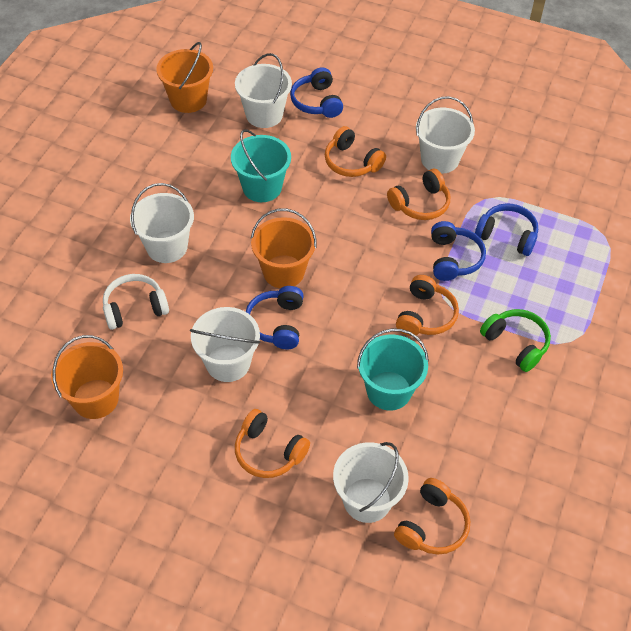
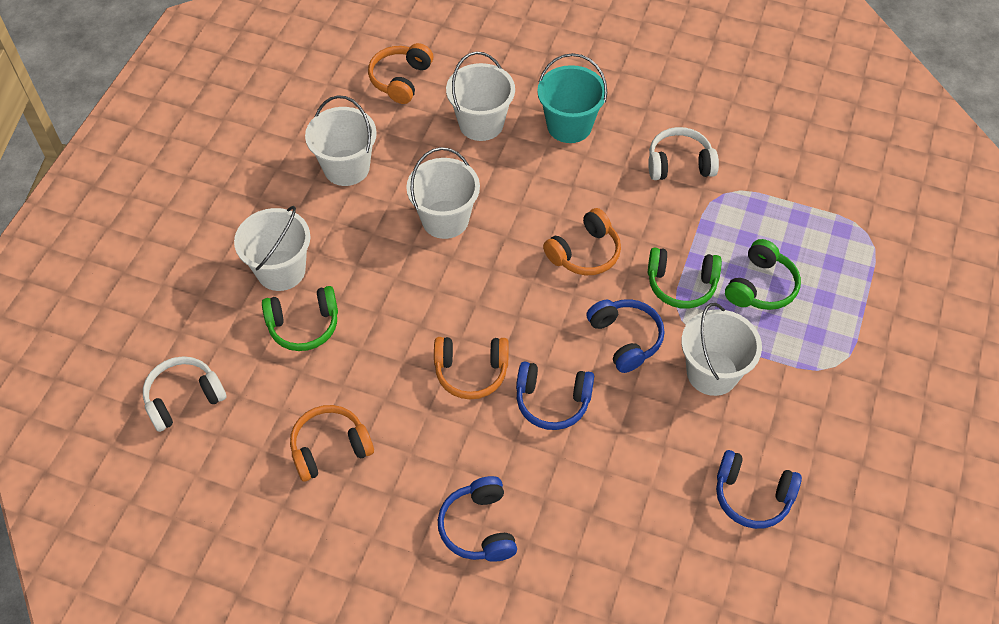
green headphones: [480,309,551,372] = 1 -> [262,286,338,351] [648,247,722,309] [725,239,801,310] = 3
orange bucket: [51,335,123,419] [156,42,213,113] [251,209,317,288] = 3 -> none = 0
orange headphones: [235,409,310,478] [325,126,386,177] [387,169,450,220] [394,478,470,555] [396,275,459,336] = 5 -> [290,405,374,482] [368,43,433,104] [434,337,509,399] [543,208,621,275] = 4
turquoise bucket: [231,129,291,202] [357,328,429,410] = 2 -> [537,53,607,143] = 1
white headphones: [103,274,169,330] = 1 -> [143,356,227,432] [648,127,719,180] = 2

